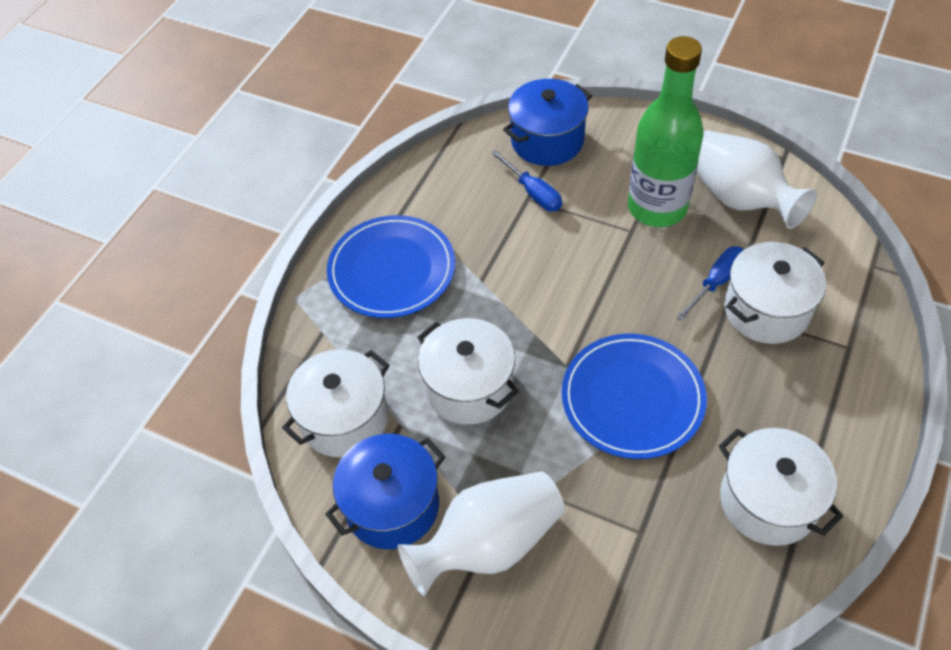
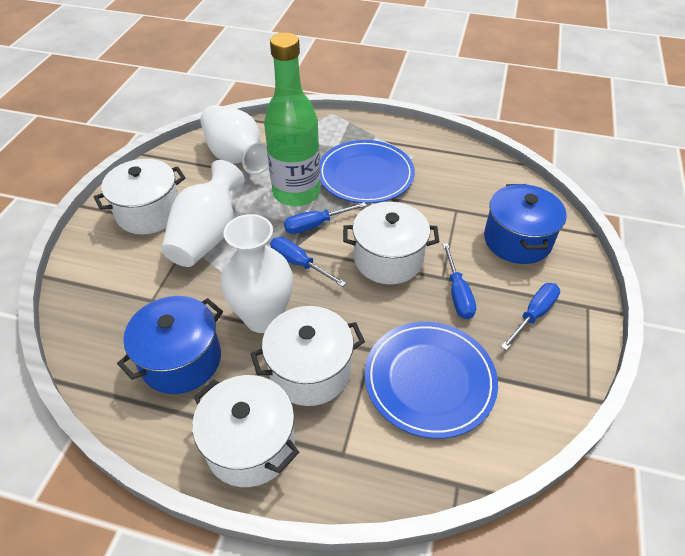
blue screwdriver: [491,150,562,211] [676,246,743,321] = 2 -> [270,237,346,287] [284,202,367,234] [443,243,476,319] [501,283,560,351] = 4
white vase: [398,471,565,596] [696,130,817,229] = 2 -> [161,160,245,267] [200,105,269,175] [220,214,293,333] = 3

